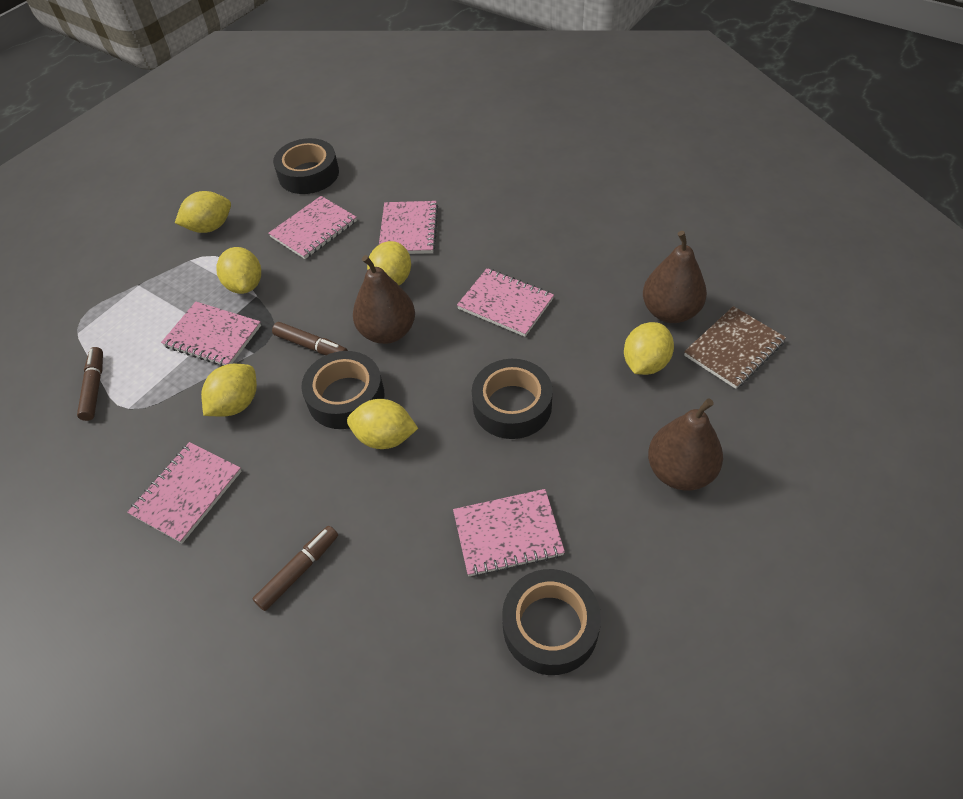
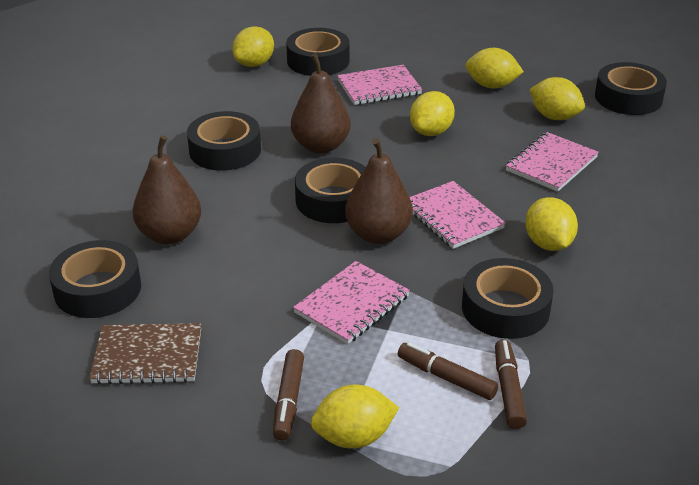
black tape: [273,138,339,194] [301,351,384,429] [472,359,553,439] [502,569,601,675] = 4 -> [49,240,141,318] [187,111,261,171] [286,28,350,76] [295,158,366,223] [462,258,554,339] [595,62,667,115] = 6
pink notebook: [127,442,242,543] [161,302,261,366] [269,196,357,259] [379,201,438,254] [453,489,565,577] [457,268,554,337] = 6 -> [293,261,410,344] [337,65,422,105] [410,181,506,249] [506,132,599,192] = 4

